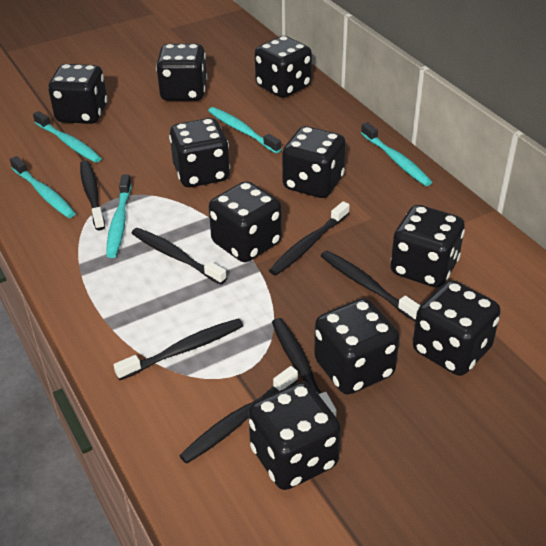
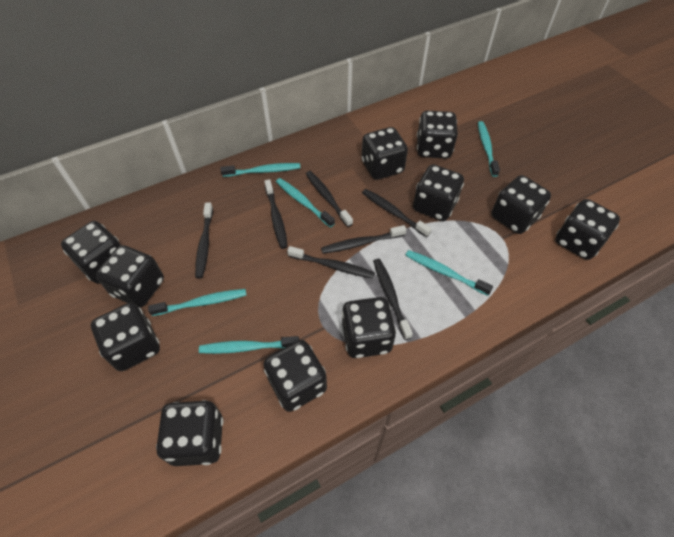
black dice: [48,64,108,124] [156,44,207,101] [169,118,230,187] [209,181,282,262] [248,382,341,490] [255,36,312,98] [282,126,346,198] [314,298,400,395] [391,205,465,288] [413,280,501,376] = 10 -> [61,221,120,284] [91,303,160,371] [96,245,164,307] [156,400,223,466] [263,340,327,412] [342,297,396,358] [362,127,408,180] [413,164,464,221] [417,111,458,159] [492,175,551,234] [555,199,620,260] = 11
turquoise toothbrush: [10,156,76,218] [33,111,102,163] [106,175,132,258] [208,107,281,153] [361,122,432,186] = 5 -> [148,289,246,316] [199,336,299,354] [221,163,300,177] [276,178,335,228] [405,250,493,296] [478,121,500,177] = 6

